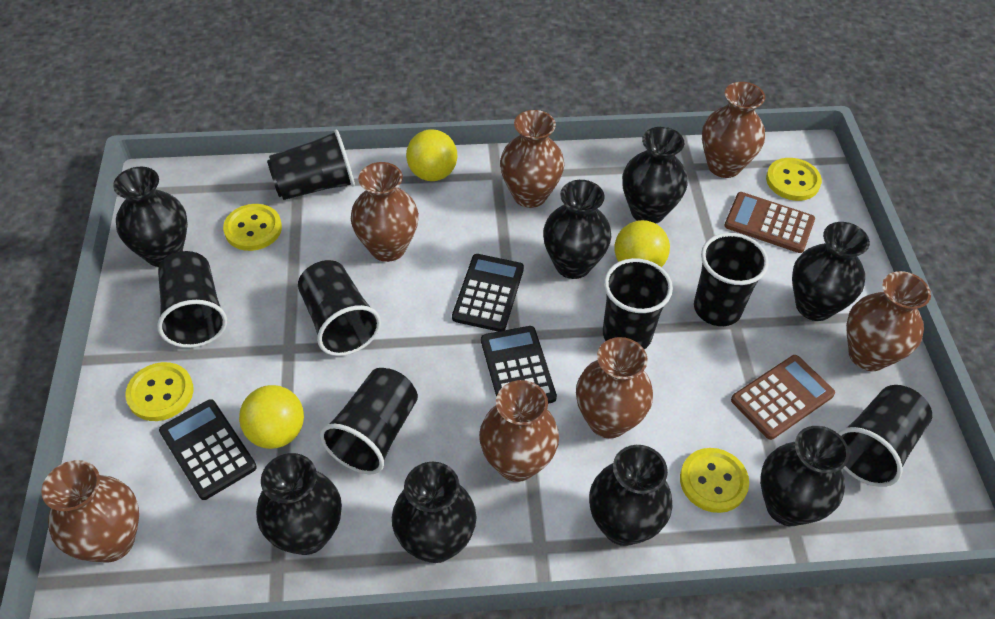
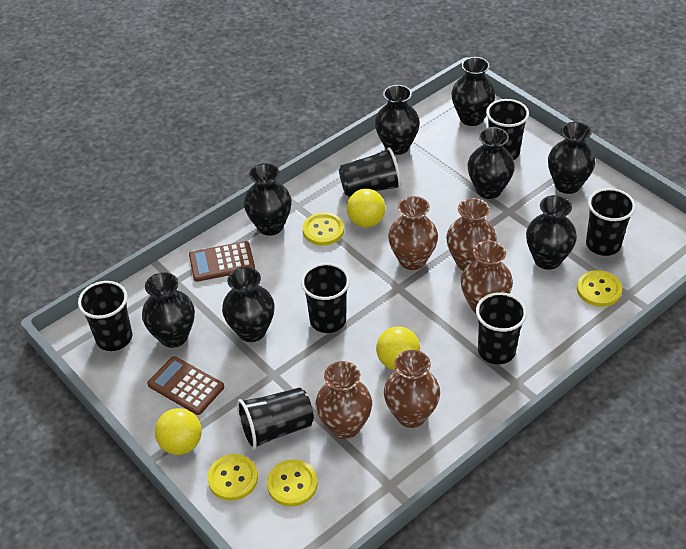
black calculator: [159,399,257,500] [452,254,524,332] [481,326,557,404] = 3 -> none = 0
brown vase: [42,460,139,563] [351,162,419,262] [479,380,559,482] [500,110,564,208] [576,337,653,439] [702,82,765,178] [846,271,931,371] = 7 -> [315,361,372,439] [384,350,440,428] [388,196,438,270] [446,198,497,271] [461,241,513,313] = 5

